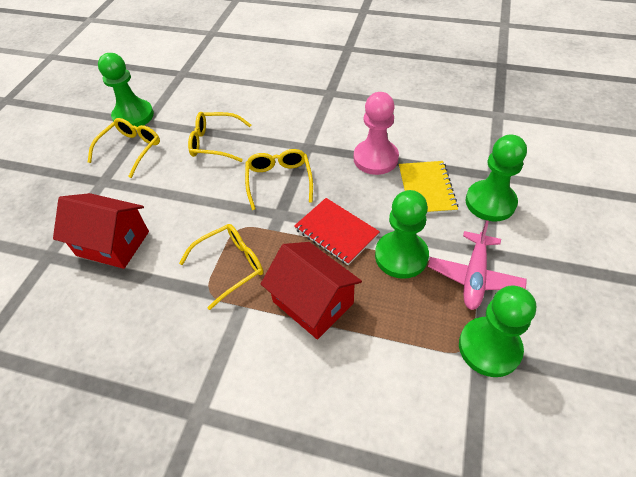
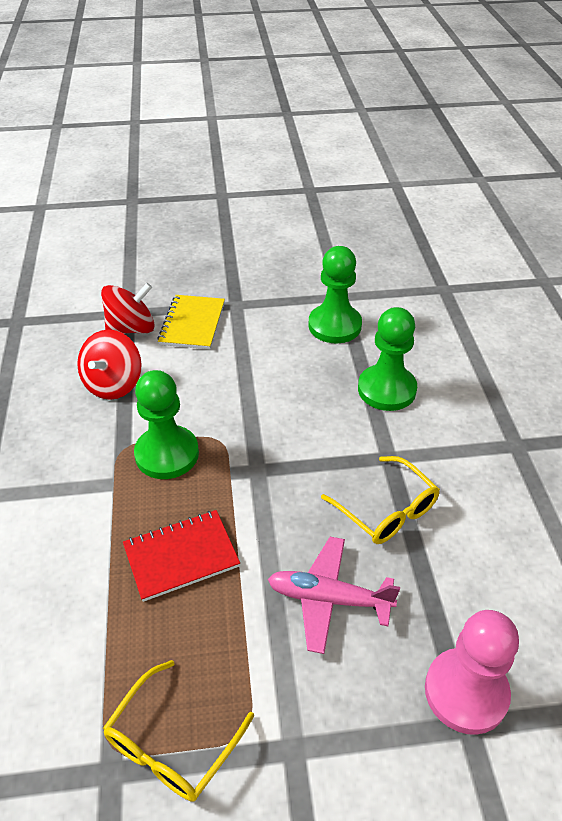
green pawn: [98,53,154,127] [375,190,429,279] [459,286,536,377] [466,134,527,221] = 4 -> [134,370,199,479] [308,246,362,343] [358,307,417,411] = 3
red house: [53,193,149,269] [261,242,362,340] = 2 -> none = 0
red spinning top: none = 0 -> [77,330,142,400] [101,283,155,334] = 2
yellow glasses: [88,118,160,178] [179,224,263,310] [188,112,251,162] [245,149,313,210] = 4 -> [103,660,254,802] [321,456,440,544] = 2

